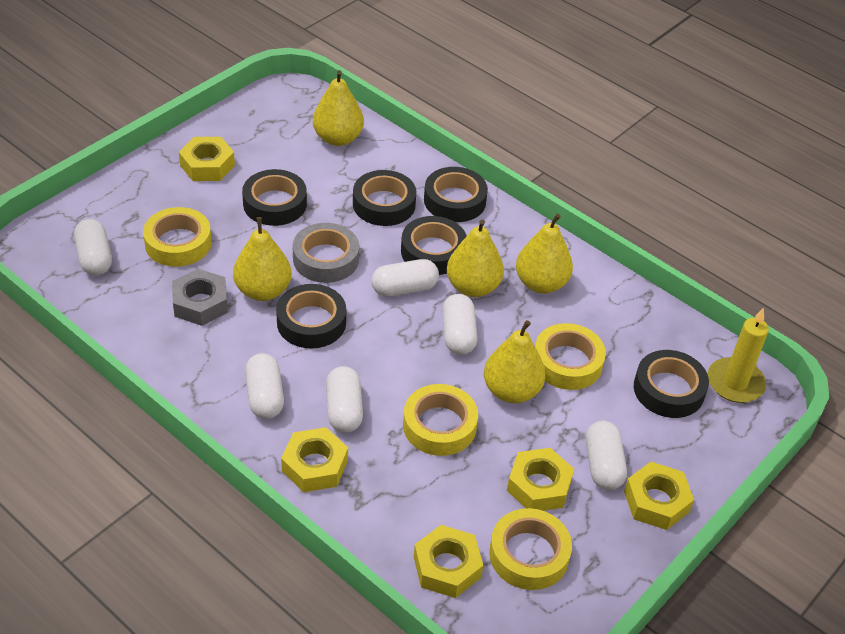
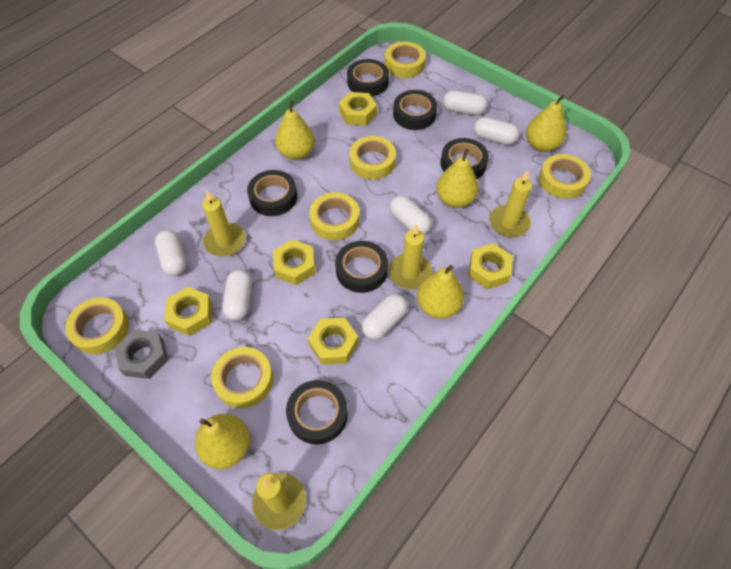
grey tape: [293,223,359,283] = 1 -> none = 0
yellow candle: [708,308,769,403] = 1 -> [202,190,245,257] [252,473,306,530] [389,224,432,290] [489,171,532,237] = 4
yellow tape: [143,207,212,267] [403,384,478,456] [489,508,572,590] [535,323,606,390] = 4 -> [65,297,129,354] [211,347,273,408] [309,192,359,240] [349,136,396,180] [385,42,426,78] [539,154,591,199] = 6

